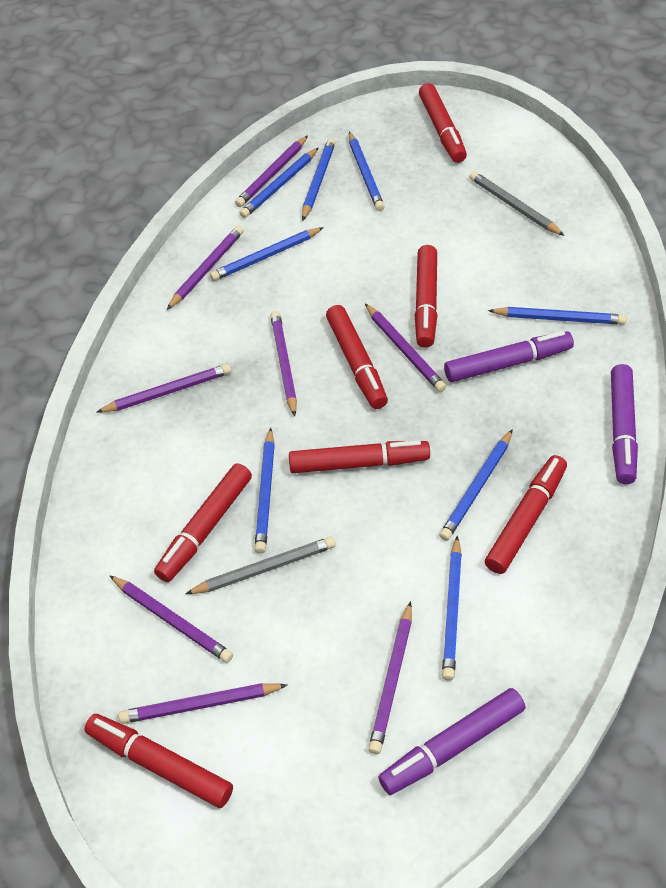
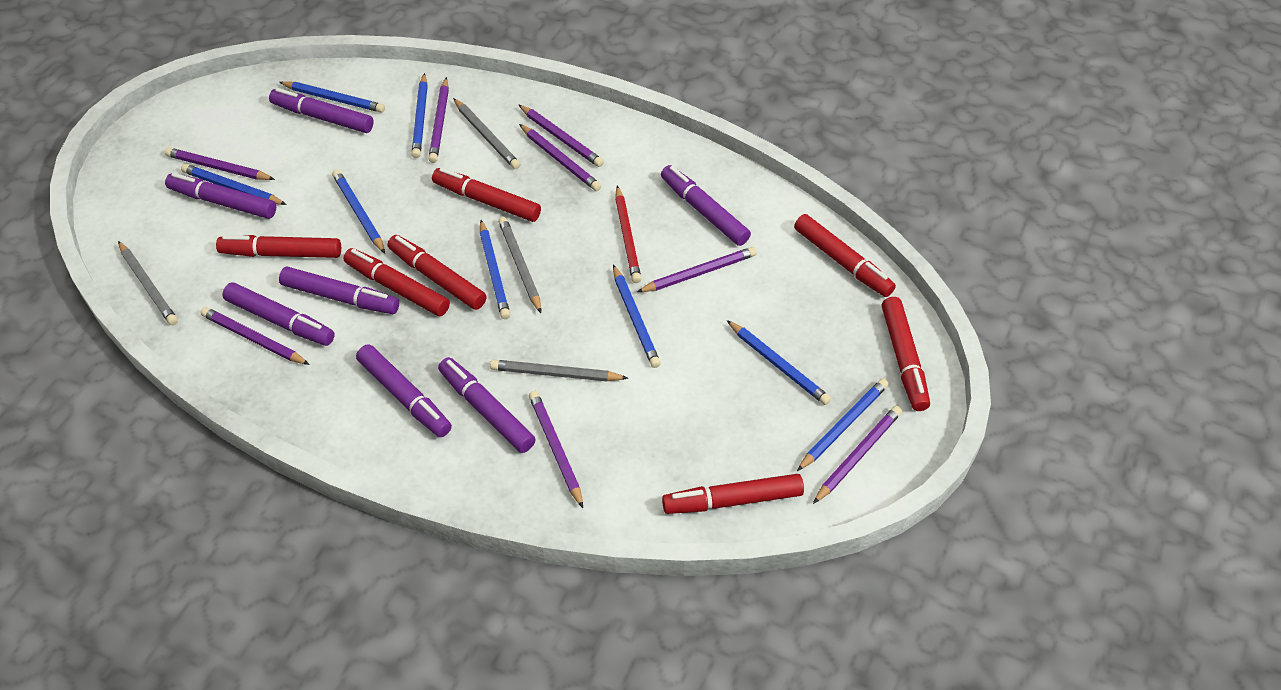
grey pencil: [185,537,336,594] [470,171,565,236] = 2 -> [118,241,178,325] [453,98,520,169] [490,360,628,382] [498,217,541,313] = 4
purple marker: [378,688,525,795] [444,331,574,382] [611,364,638,484] = 3 -> [165,173,276,219] [222,282,335,346] [269,88,374,133] [279,267,399,314] [356,344,452,437] [438,357,536,453] [661,165,751,246] = 7
red pencil: none = 0 -> [615,186,641,283] = 1

